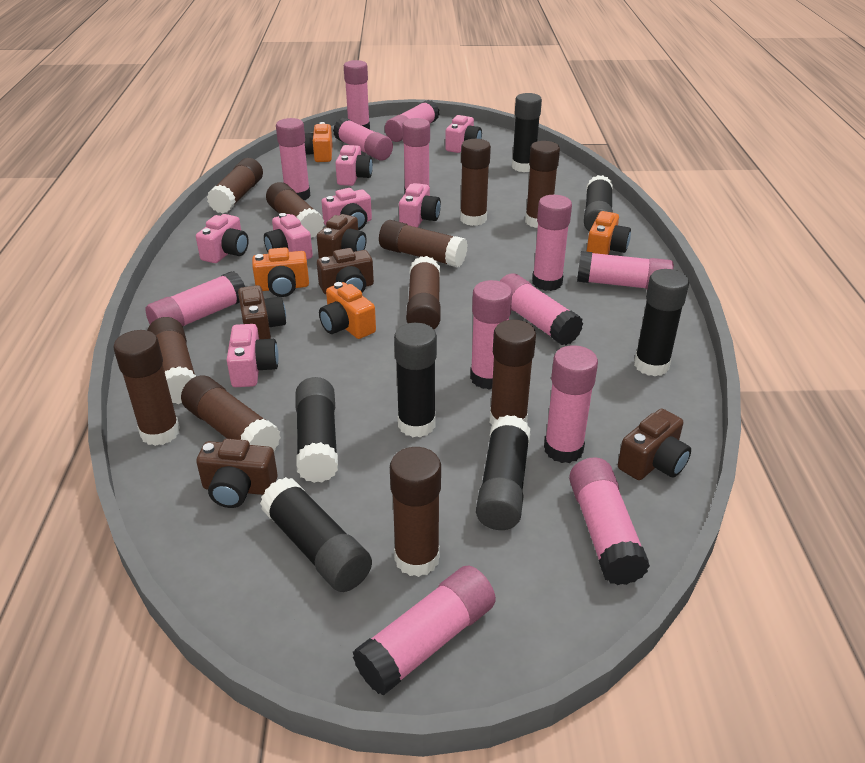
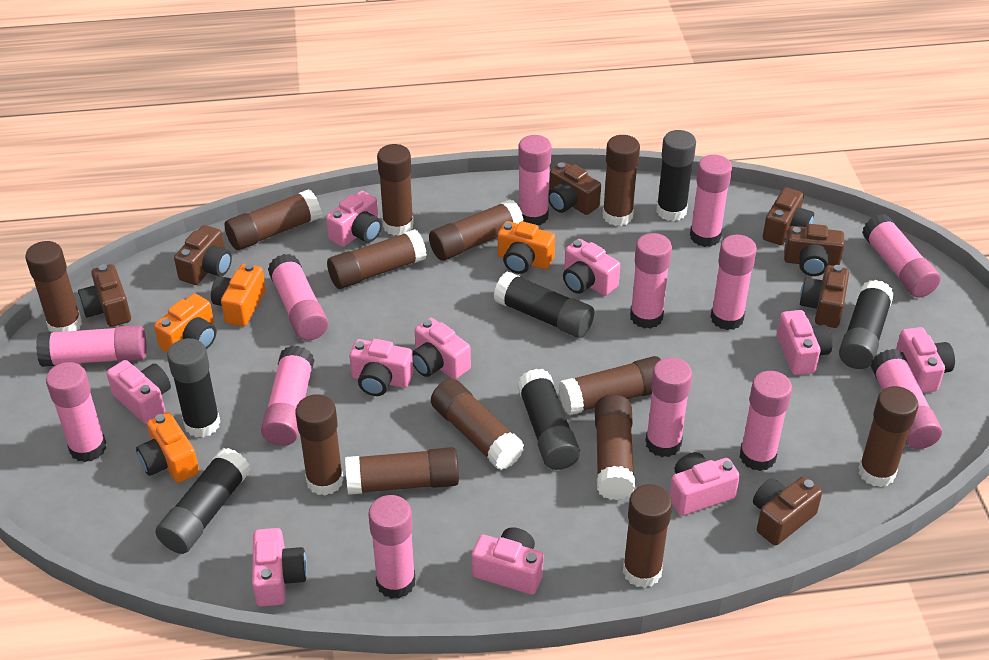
black glue stick: [260,477,372,592] [295,377,338,483] [394,323,437,437] [476,415,530,530] [512,93,542,172] [584,175,613,232] [634,269,689,376] = 7 -> [155,448,251,554] [167,338,220,437] [494,272,594,338] [517,368,580,470] [656,130,696,221] [839,280,894,369] = 6
brown camera: [196,439,278,508] [238,285,286,339] [317,214,367,258] [317,248,374,294] [618,409,691,480] = 5 -> [78,264,131,327] [174,225,232,285] [548,162,601,215] [753,476,822,546] [763,188,814,245] [784,224,844,276] [800,265,849,328] = 7
brown glue stick: [113,330,180,446] [147,317,196,404] [181,376,281,451] [207,158,263,214] [266,182,324,237] [379,220,468,267] [390,447,441,577] [406,256,441,329] [460,139,491,226] [490,320,536,425] [525,141,560,228] = 11 -> [25,241,82,332] [225,189,321,250] [295,394,344,496] [327,229,427,289] [345,447,459,495] [377,144,414,236] [429,199,524,261] [431,379,524,470] [559,356,661,415] [595,394,635,500] [603,135,640,226] [623,484,672,588] [858,386,919,487] = 13
pink camera: [196,214,249,263] [227,324,279,387] [264,213,313,260] [321,188,372,230] [335,145,373,186] [399,183,441,228] [445,115,482,153] = 7 -> [107,360,171,424] [252,528,307,607] [326,191,382,247] [349,339,413,396] [412,318,471,379] [472,527,543,595] [563,239,620,296] [669,452,740,516] [777,310,832,375] [896,327,955,393] = 10

